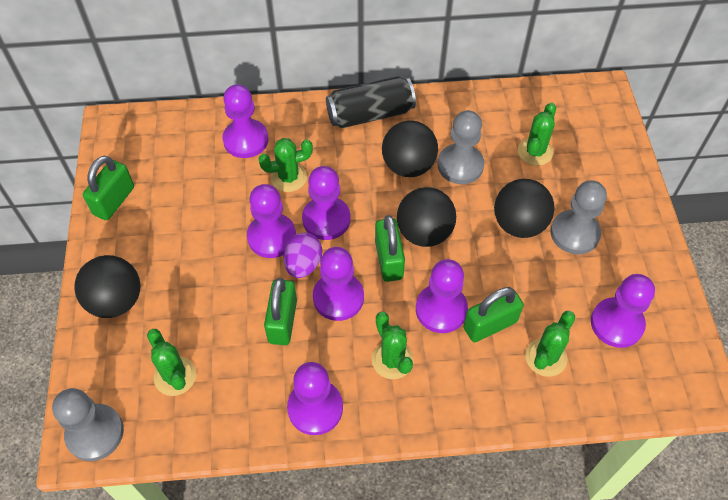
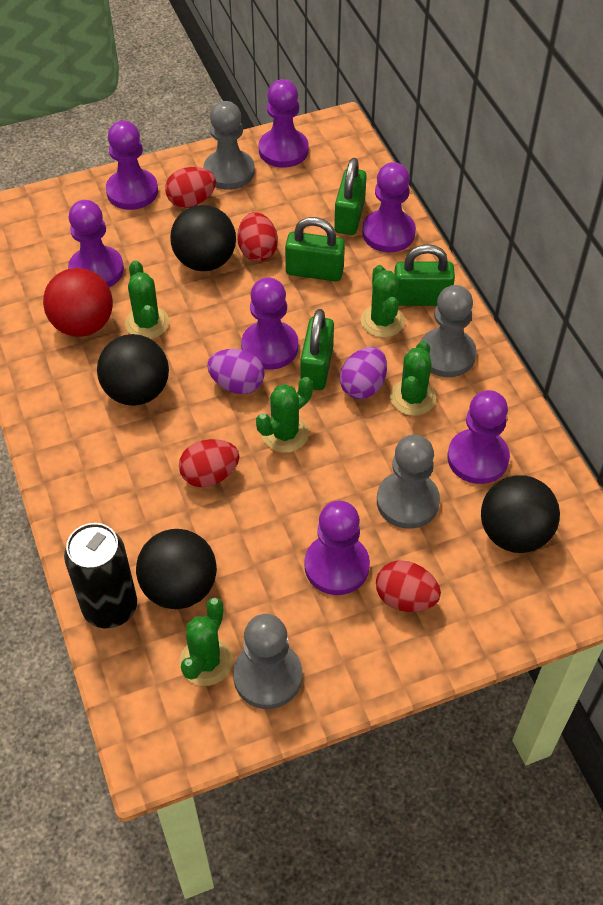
grey pawn: [52,388,124,461] [438,110,484,184] [551,180,607,255] = 3 -> [203,101,255,190] [233,614,302,709] [377,435,440,529] [420,285,477,377] = 4
purple egg: [283,232,322,278] = 1 -> [207,349,265,394] [340,347,387,399] = 2
red ball: none = 0 -> [43,268,113,337] = 1
red egg: none = 0 -> [165,167,216,208] [179,439,239,487] [237,212,278,262] [376,560,441,612] = 4

